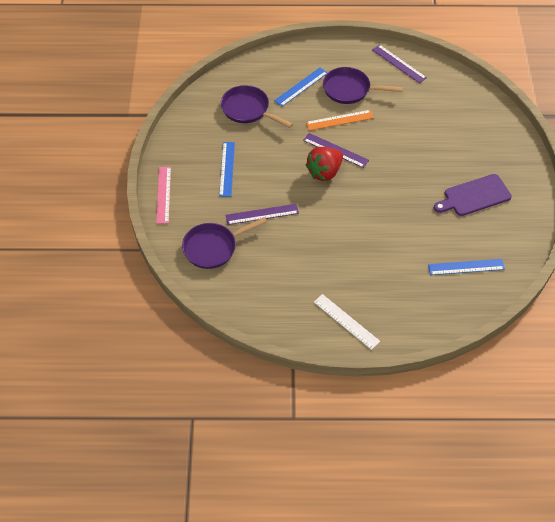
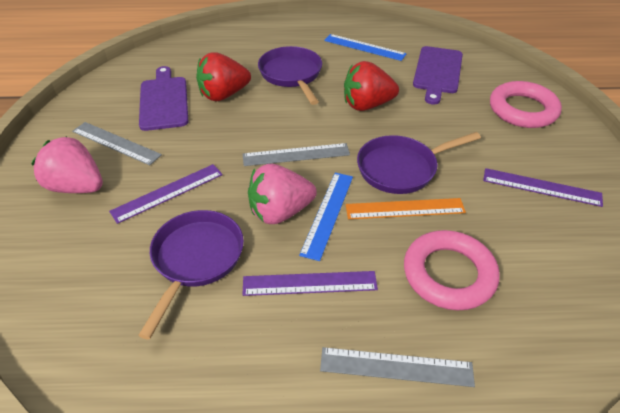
blue ruler: [219,142,235,197] [274,68,328,106] [428,259,505,275] = 3 -> [299,173,353,261] [324,34,407,61] = 2
grey ruler: none = 0 -> [72,122,162,165] [243,143,350,166] [320,347,475,387] = 3
pink ring: none = 0 -> [404,230,500,310] [490,81,562,128] = 2
pink ruler: [156,167,171,224] = 1 -> none = 0
pink strawberry: none = 0 -> [32,136,103,193] [248,164,317,224] = 2
purple cutting board: [434,174,512,216] = 1 -> [139,66,188,131] [413,46,463,105] = 2
red strawberry: [306,147,343,181] = 1 -> [196,52,251,101] [344,61,399,111] = 2
white ruler: [314,294,380,350] = 1 -> none = 0

